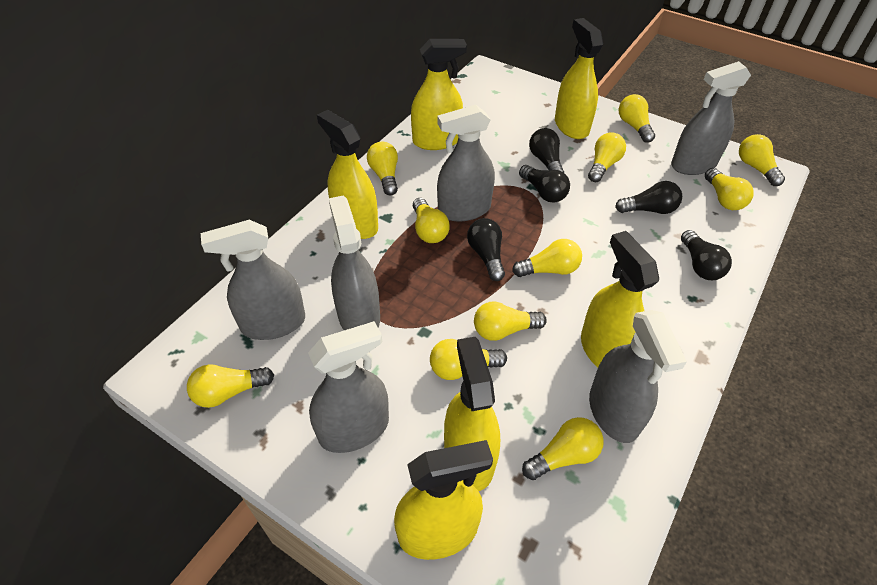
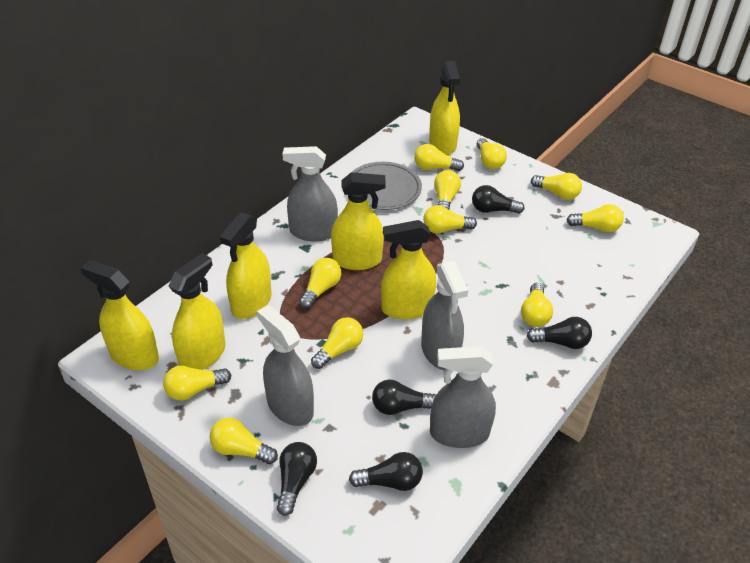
grey plate: none = 0 -> [352,162,422,210] = 1
grey spray bottle: [201,220,305,340] [308,321,389,453] [329,195,380,330] [437,105,495,222] [589,310,687,443] [671,61,751,175] = 6 -> [257,305,314,426] [282,146,338,241] [421,261,468,370] [430,346,496,448] = 4

